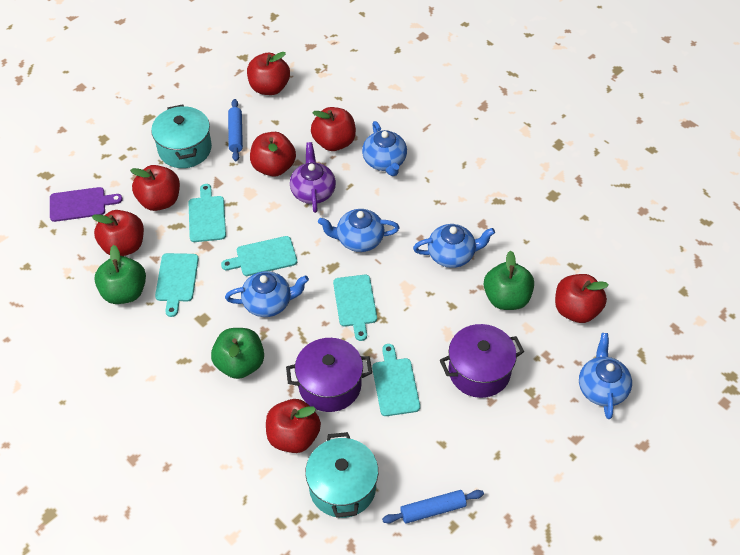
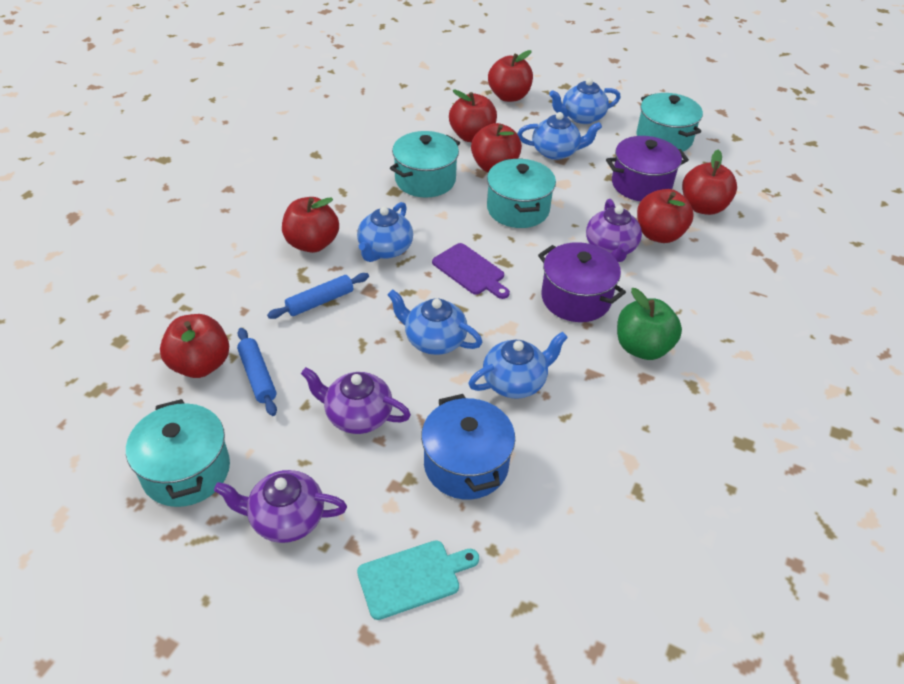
blue pot: none = 0 -> [421,394,515,499] = 1
green apple: [95,245,146,304] [211,328,264,379] [484,251,534,310] = 3 -> [617,288,682,360] = 1
purple teapot: [290,142,336,213] = 1 -> [214,470,347,543] [301,367,411,434] [586,199,642,262] = 3
turquoise cutting board: [155,253,199,317] [188,184,226,242] [221,236,297,276] [333,275,377,341] [372,344,420,416] = 5 -> [357,540,479,620] = 1
turquoise pot: [151,105,212,168] [305,432,378,518] = 2 -> [126,399,230,507] [390,131,460,198] [487,158,556,228] [636,93,703,151] = 4

